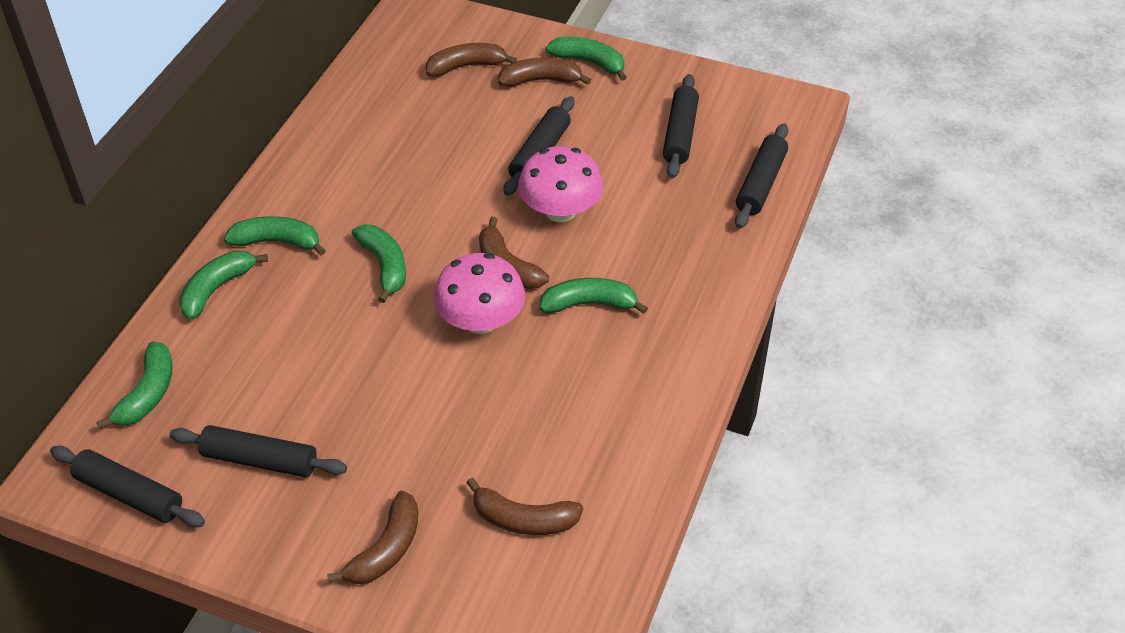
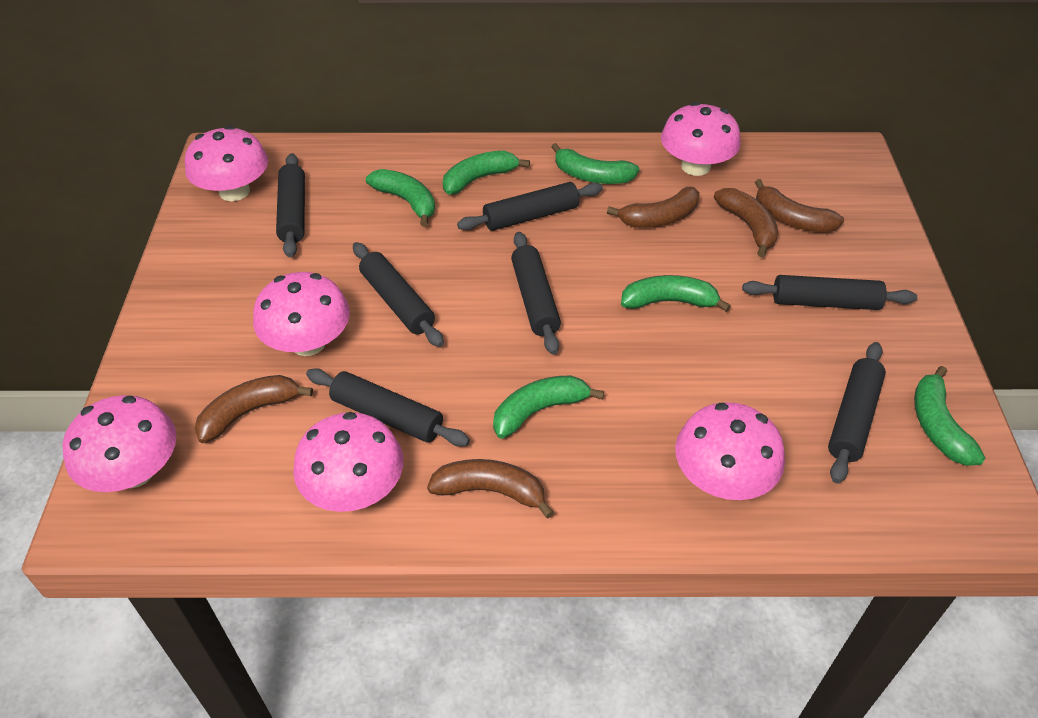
black rolling pin: [50,446,205,527] [169,425,347,477] [504,96,574,196] [663,74,699,178] [735,124,789,229] = 5 -> [276,153,305,257] [306,368,470,447] [353,242,444,347] [457,182,603,231] [511,232,561,355] [742,275,917,310] [828,342,886,484] = 7
pink mushroom: [434,253,525,334] [518,146,603,222] = 2 -> [63,395,177,492] [185,126,268,201] [253,272,350,356] [293,412,403,512] [661,102,741,176] [675,402,785,500] = 6

